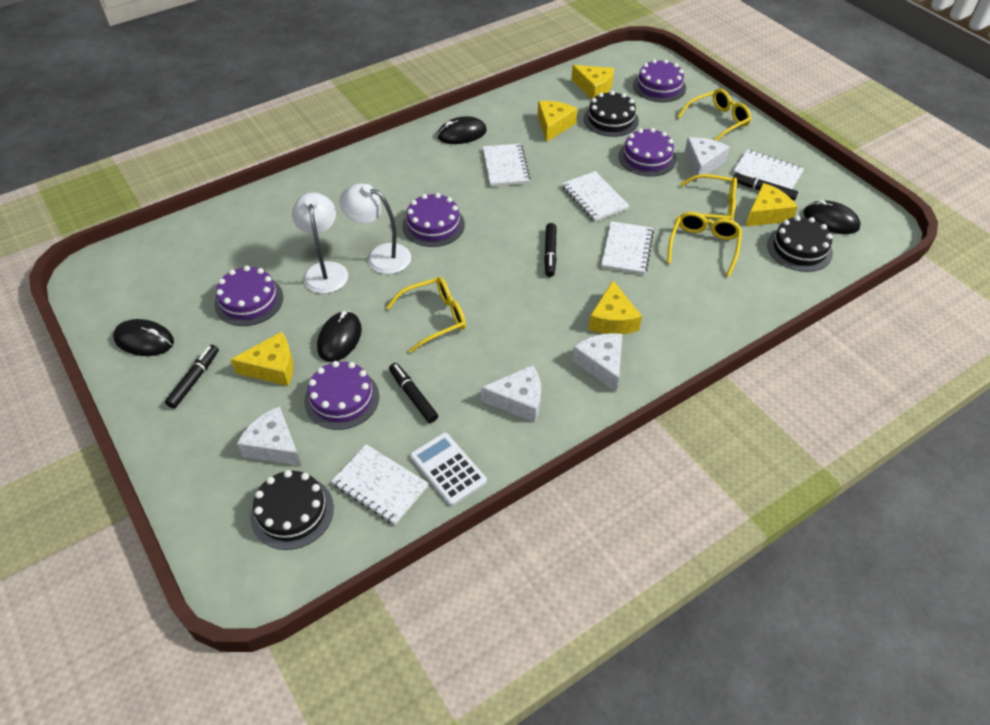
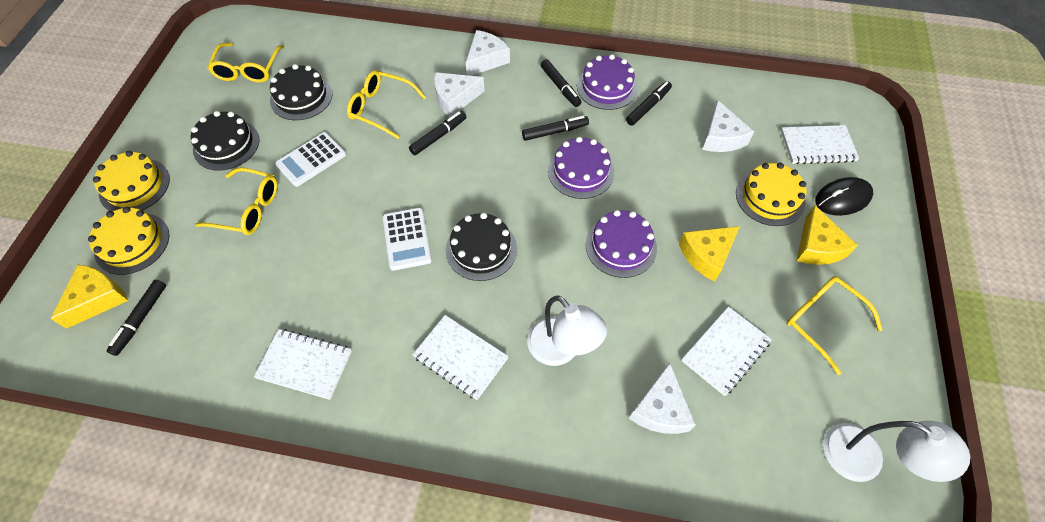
black marker: [165,345,219,409] [389,363,438,423] [544,223,557,277] [733,172,798,201] = 4 -> [107,280,166,356] [409,111,466,155] [522,116,589,141] [541,59,581,107] [626,81,672,126] = 5
black mouse: [113,319,174,356] [317,311,362,362] [437,116,487,144] [803,200,861,234] = 4 -> [815,177,873,216] = 1
purple cake: [214,266,283,326] [304,361,379,430] [402,193,465,247] [618,128,677,177] [633,59,686,102] = 5 -> [548,137,614,199] [577,54,638,110] [585,210,657,278] = 3
white calculator: [410,433,487,506] = 1 -> [275,132,346,187] [383,208,432,271] = 2
white notebook: [331,444,429,525] [483,143,531,187] [562,171,629,222] [601,221,654,275] [733,149,804,189] = 5 -> [254,329,352,400] [412,315,509,400] [682,307,772,396] [781,125,859,164] = 4
yellow cake: none = 0 -> [88,207,169,275] [93,151,170,211] [736,163,807,226] = 3
yellow cheese: [230,332,294,386] [538,101,577,142] [571,65,614,99] [588,281,642,334] [745,183,797,227] = 5 -> [51,265,128,329] [679,226,740,282] [797,205,858,265] = 3

